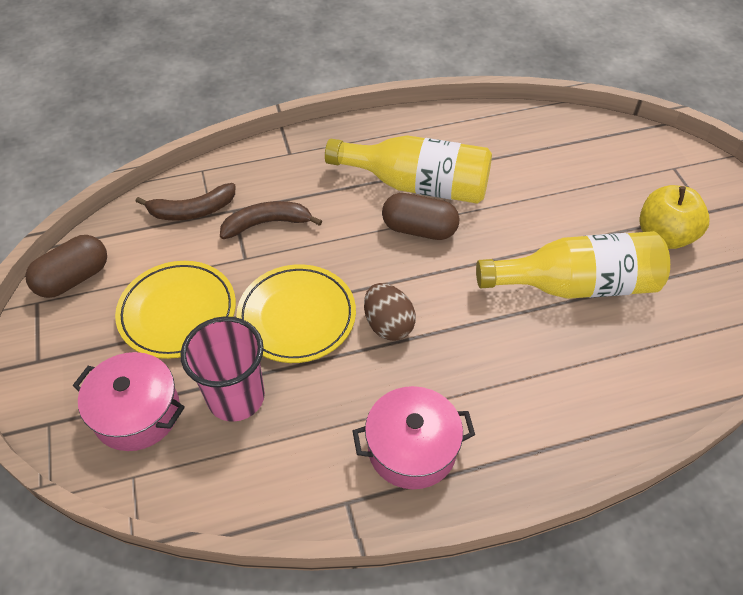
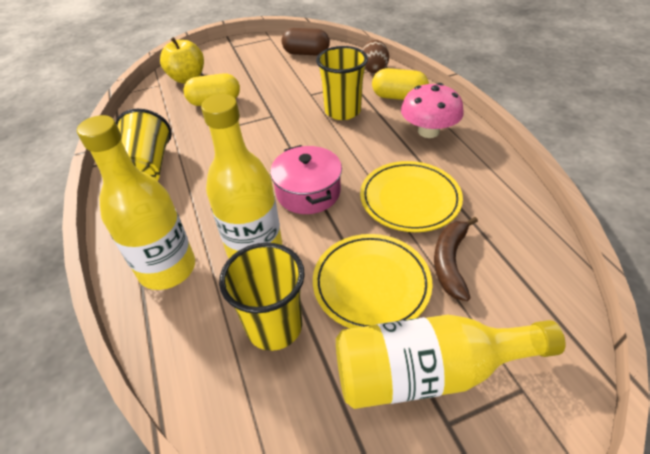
brown banana: [135,183,236,221] [220,201,322,239] = 2 -> [434,217,478,301] = 1
brown capsule: [25,235,107,298] [382,193,459,240] = 2 -> [282,28,330,56] = 1
pink cup: [181,316,265,422] = 1 -> none = 0
pink mushroom: none = 0 -> [401,83,464,138] = 1
pink pot: [73,352,185,451] [353,386,475,489] = 2 -> [270,145,342,214] = 1
yellow bottle: [325,135,492,204] [476,231,670,299] = 2 -> [77,115,195,290] [201,94,282,258] [336,315,566,409] = 3
yellow capsule: none = 0 -> [183,73,240,106] [372,68,429,100] = 2
yellow cup: none = 0 -> [116,109,172,181] [219,243,305,351] [316,46,368,120] = 3

